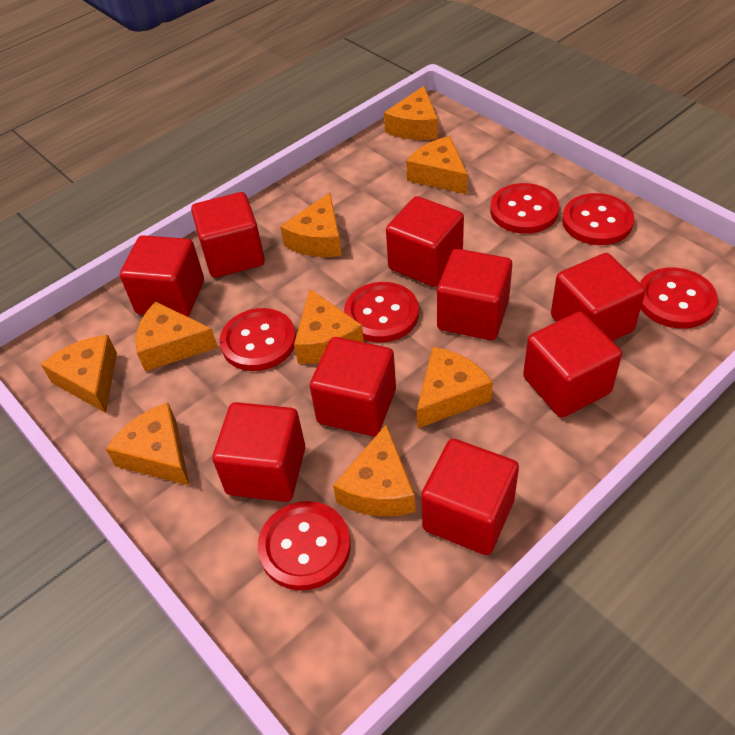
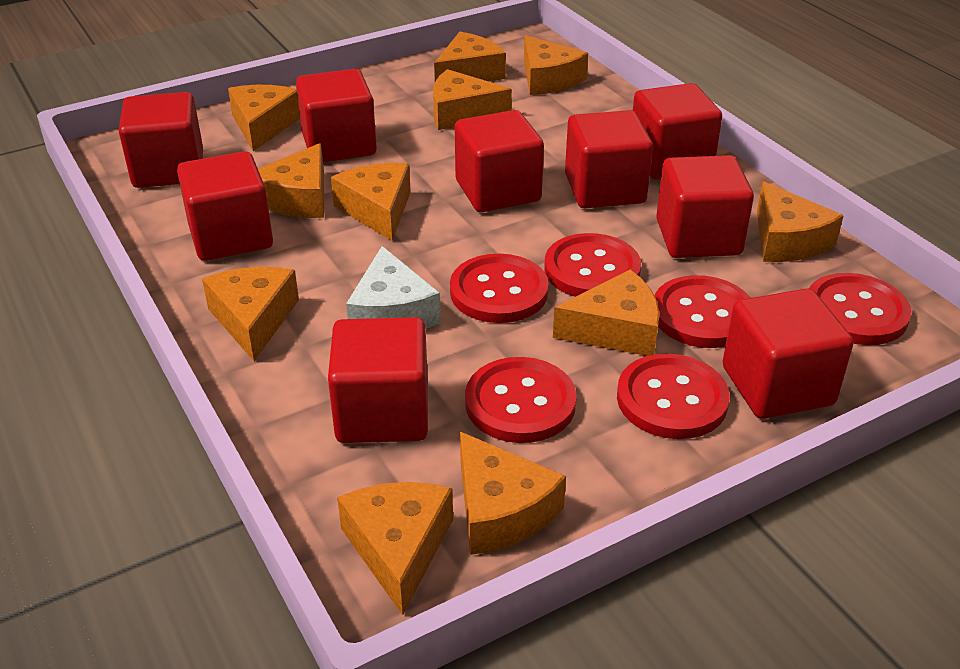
orange cheese: [41,335,117,413] [106,403,190,486] [135,301,218,371] [280,193,342,257] [294,289,364,364] [333,425,416,517] [384,86,438,140] [406,136,468,194] [417,347,493,429] = 9 -> [202,267,299,361] [228,85,300,151] [258,143,324,218] [331,163,411,241] [337,482,453,615] [433,69,512,130] [434,32,506,81] [460,432,566,555] [524,35,588,95] [553,269,660,356] [757,181,844,262] = 11
white cheese: none = 0 -> [346,246,441,329] = 1

